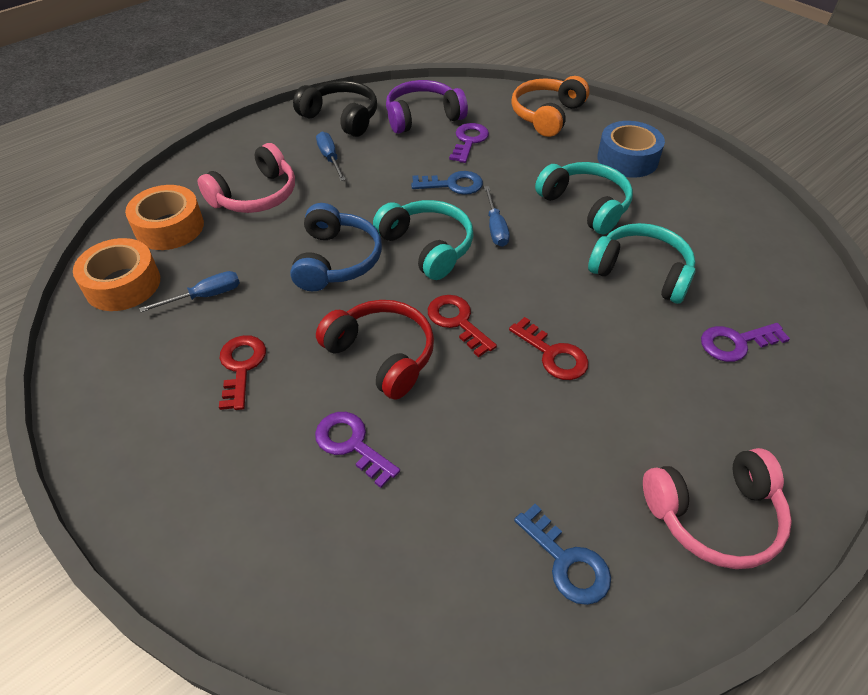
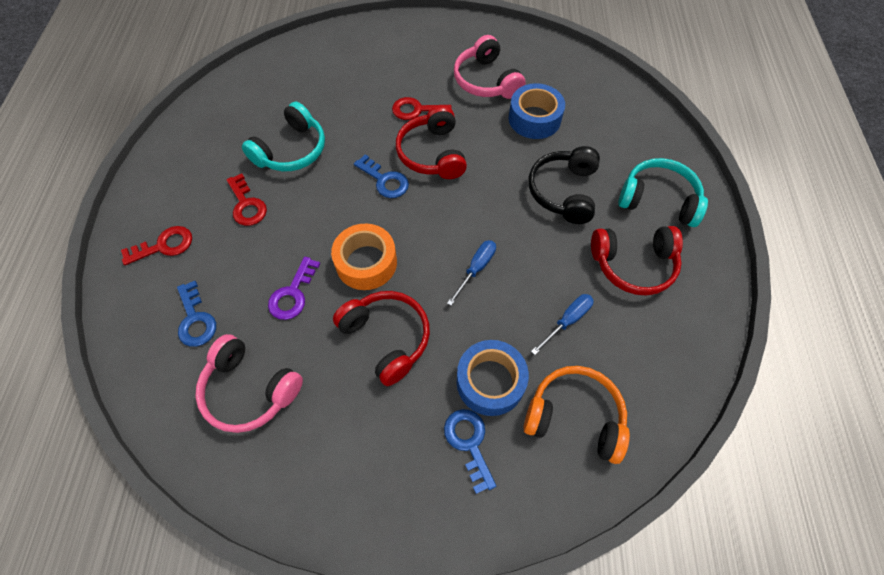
blue headphones: [290,203,382,291] = 1 -> none = 0
blue key: [411,171,483,195] [514,504,611,605] = 2 -> [177,281,216,347] [354,155,409,198] [444,409,496,494] = 3
blue screwdriver: [139,271,240,312] [316,132,346,181] [484,186,510,247] = 3 -> [447,240,496,306] [531,294,594,355] = 2
blue tape: [597,121,665,178] = 1 -> [456,340,529,416] [509,83,565,139] = 2
orange tape: [73,238,160,311] [125,185,204,250] = 2 -> [331,224,397,290] = 1
purple headphones: [386,80,468,134] = 1 -> none = 0
purple key: [315,412,400,488] [449,123,489,163] [701,323,790,362] = 3 -> [268,257,320,320] = 1
red headphones: [316,300,434,400] = 1 -> [333,291,430,386] [396,106,467,179] [591,226,683,296] = 3
turquoise headphones: [373,200,474,280] [535,162,633,234] [588,223,696,304] = 3 -> [242,102,325,171] [618,158,708,227] = 2

